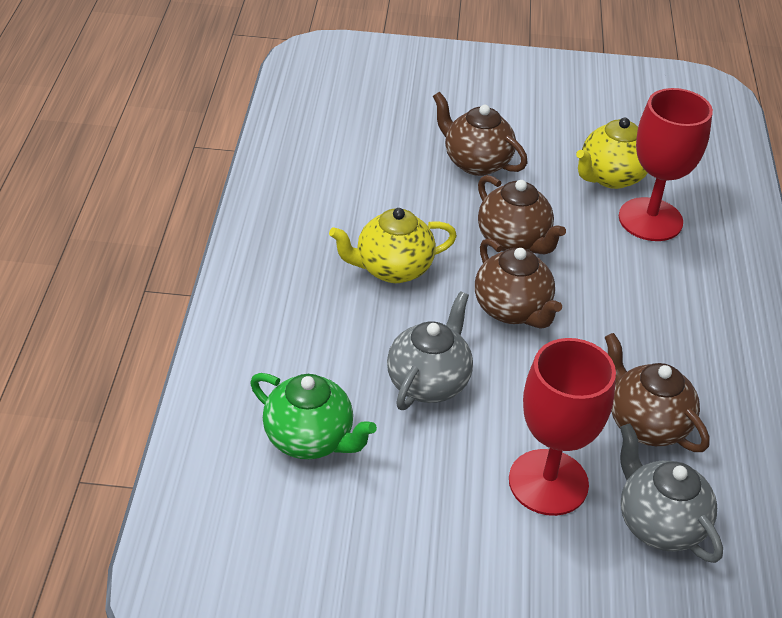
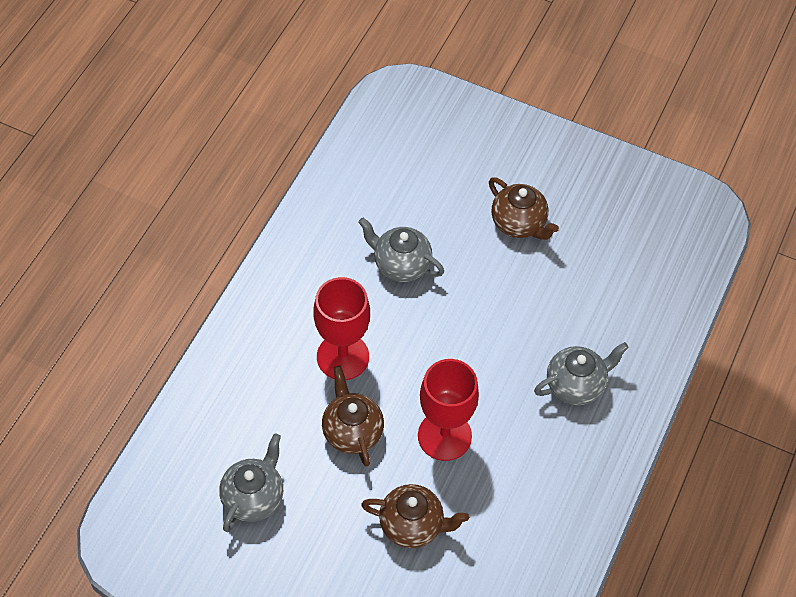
brown teapot: [433,92,528,176] [475,238,562,329] [478,175,566,254] [605,333,710,452] = 4 -> [322,366,384,467] [361,484,469,548] [489,177,559,240] = 3
green teapot: [250,373,377,459] = 1 -> none = 0
grey teapot: [387,291,473,410] [620,423,723,563] = 2 -> [219,433,283,532] [358,217,444,282] [534,342,629,405] = 3
yellow teapot: [329,208,457,283] [576,118,648,189] = 2 -> none = 0

